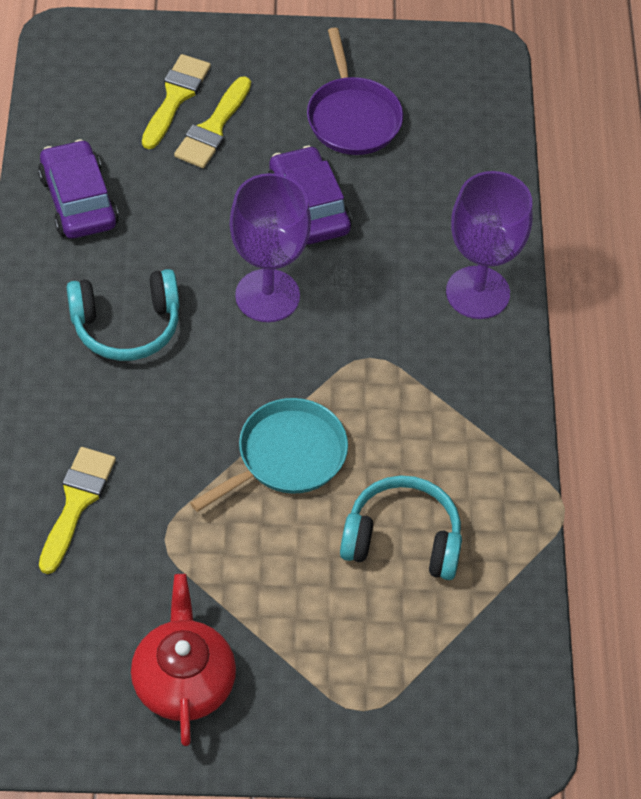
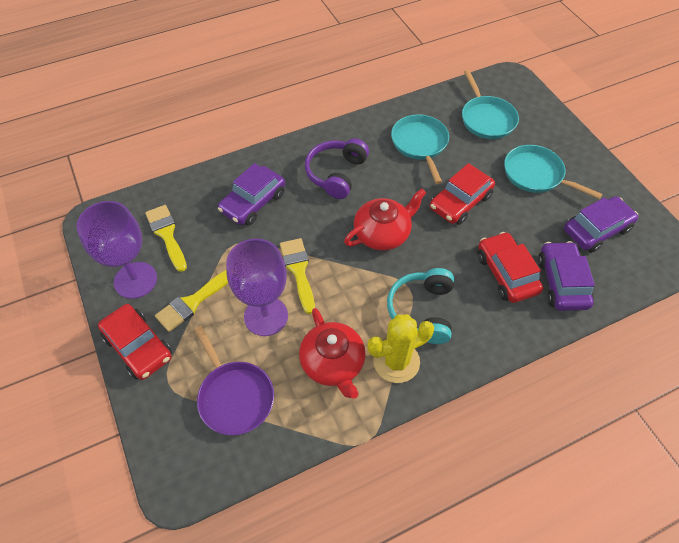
purple car: [38,139,119,239] [268,146,352,245] = 2 -> [218,163,285,226] [538,241,595,311] [564,196,638,253] = 3
purple headphones: none = 0 -> [305,138,369,199] = 1
red car: none = 0 -> [98,304,172,380] [430,163,495,225] [477,232,543,303] = 3
red teapot: [131,574,236,746] = 1 -> [299,308,366,399] [344,189,426,250] = 2
turquoise headphones: [67,269,179,361] [340,475,462,580] = 2 -> [387,268,454,344] = 1
turquoise pan: [190,398,348,512] = 1 -> [391,114,449,184] [462,70,519,139] [504,145,603,199] = 3
yellow cactus: none = 0 -> [367,314,434,383] = 1

